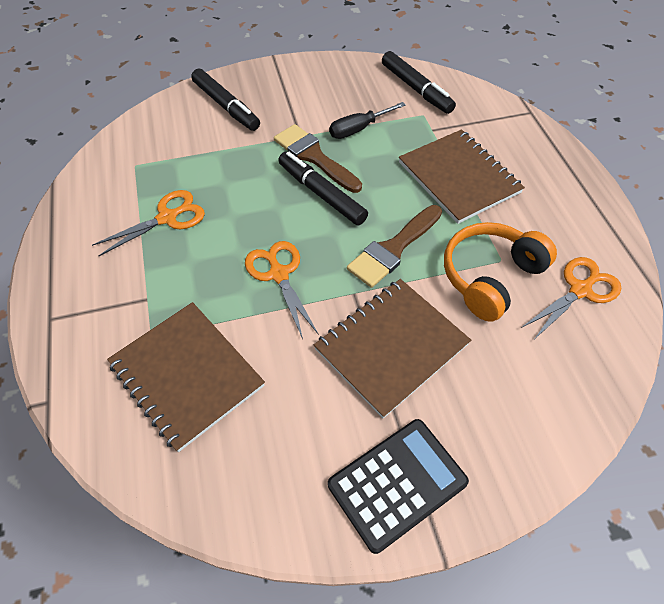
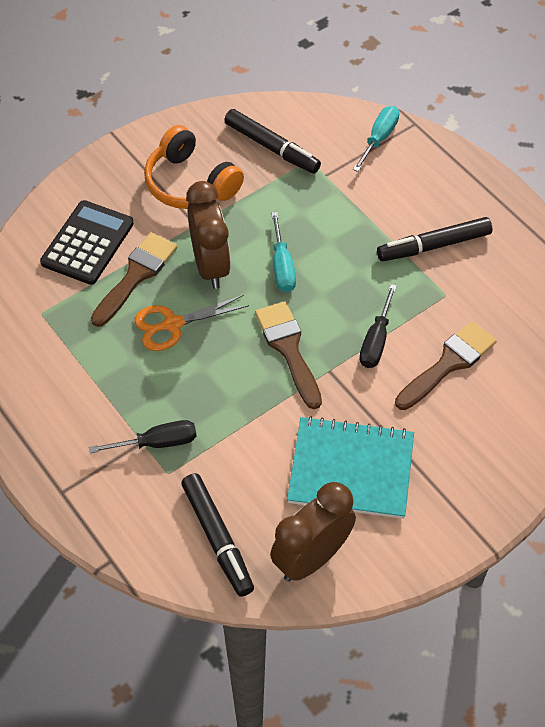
black screwdriver: [329,102,406,139] = 1 -> [89,420,197,453] [359,284,397,368] = 2
brown brush: [274,124,362,193] [347,205,442,288] = 2 -> [91,232,177,327] [255,301,322,409] [395,321,497,410] = 3
brown clock: none = 0 -> [186,181,231,289] [270,482,356,582] = 2
brown notebook: [107,302,265,452] [314,279,471,418] [399,129,525,224] = 3 -> none = 0
orange scissors: [92,190,205,256] [245,241,319,339] [521,257,621,339] = 3 -> [134,295,249,351] = 1
turquoise notebook: none = 0 -> [287,416,414,519] = 1
turquoise screwdriver: none = 0 -> [271,212,296,292] [353,106,399,172] = 2

